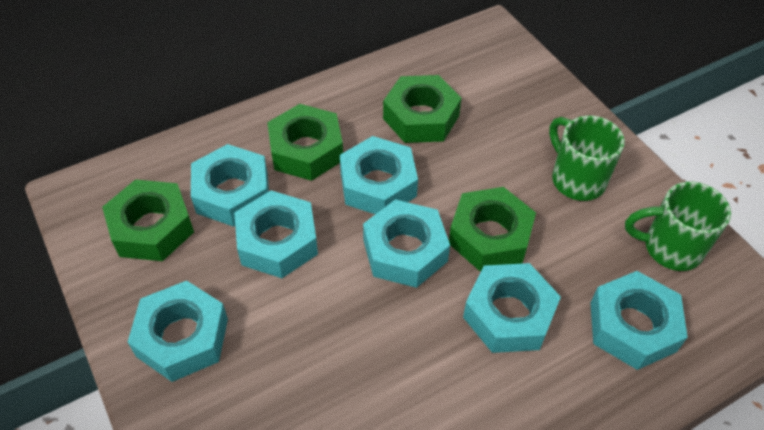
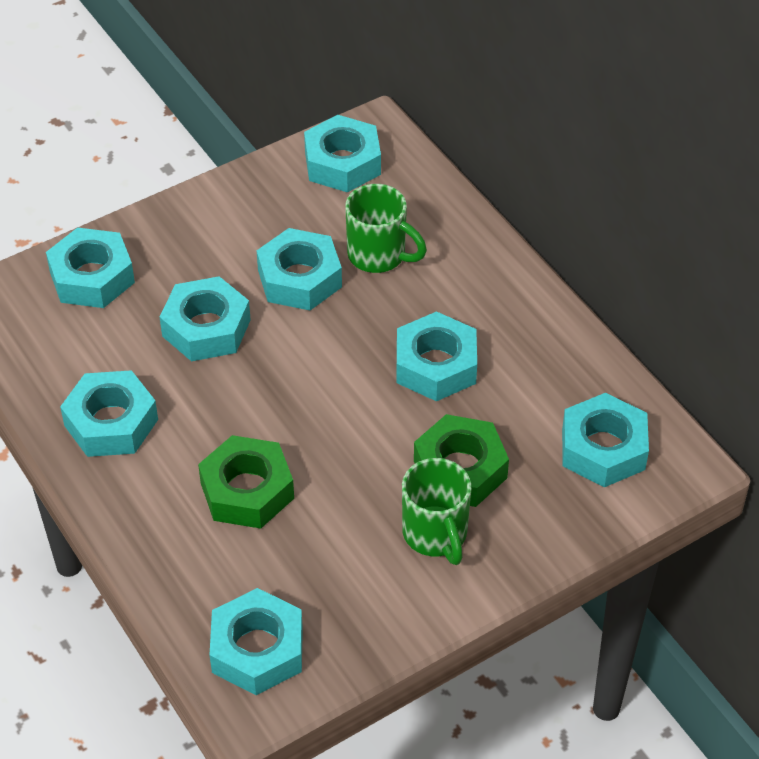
green nut: [102,179,194,261] [267,104,343,181] [383,75,462,143] [449,187,536,271] = 4 -> [198,435,294,529] [414,414,509,507] = 2
turquoise nut: [128,281,228,382] [191,144,269,227] [234,191,318,278] [340,136,418,214] [363,200,450,288] [463,263,561,353] [590,271,688,370] = 7 -> [46,227,135,308] [60,370,158,457] [160,276,251,361] [210,588,303,695] [257,228,342,310] [304,115,381,193] [396,311,477,401] [562,393,649,487] = 8

